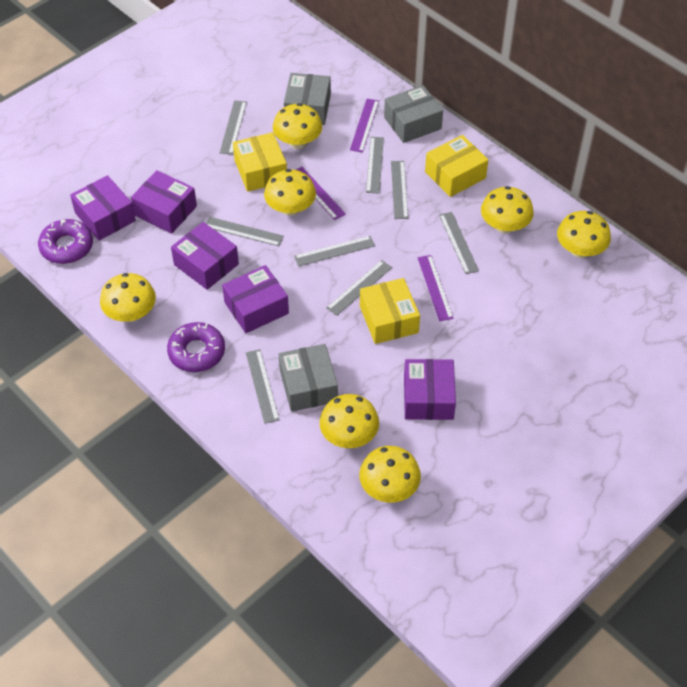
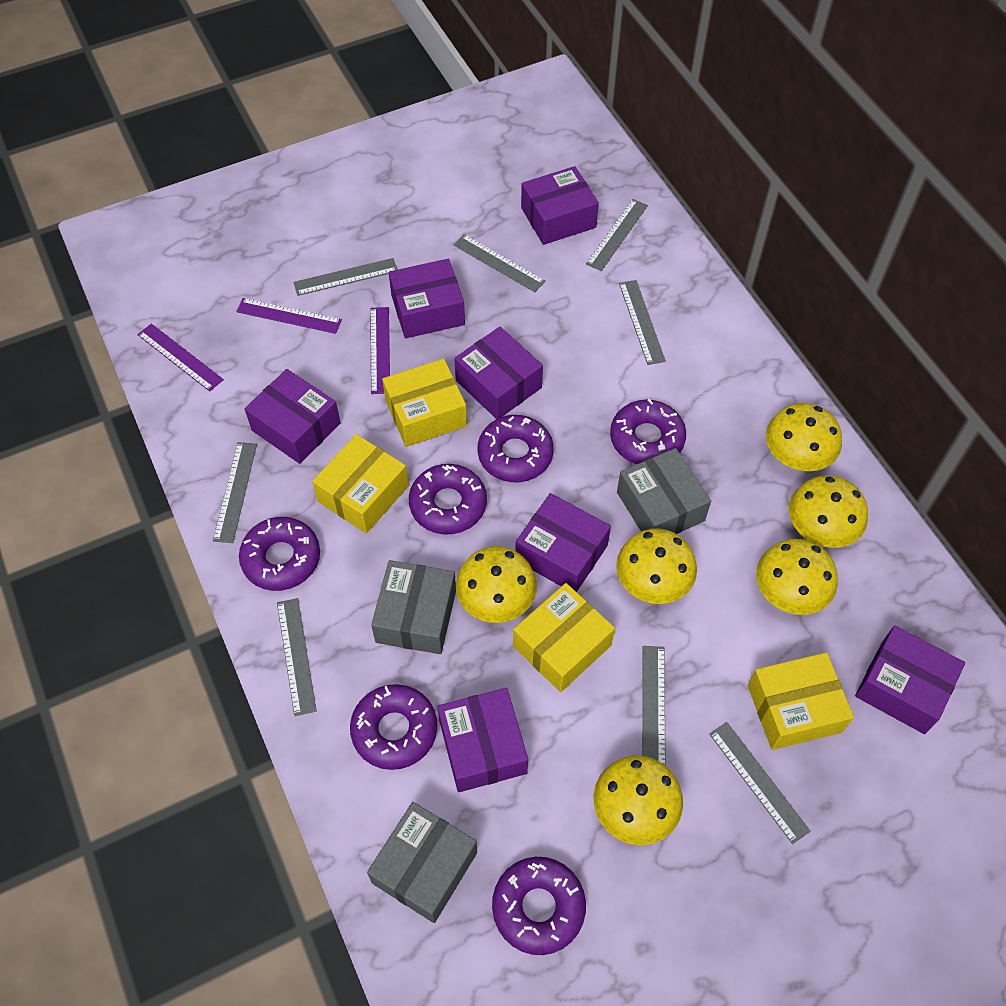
purple box: [70,175,136,241] [131,170,197,234] [171,222,239,290] [222,265,289,333] [404,359,456,420] = 5 -> [245,369,340,464] [389,259,465,338] [438,688,528,792] [454,327,543,419] [515,493,611,592] [521,166,599,245] [855,625,965,734] = 7
purple donut: [38,219,93,264] [167,322,225,372] = 2 -> [239,517,320,591] [350,684,437,770] [409,464,487,535] [478,415,554,482] [492,857,586,955] [610,399,686,464] = 6
yellow box: [233,132,287,192] [360,278,420,344] [425,135,488,197] = 3 -> [312,434,409,533] [382,359,467,447] [513,583,615,692] [748,652,854,750] = 4
yellow mushroom: [100,273,156,322] [264,169,316,216] [273,103,322,149] [320,394,379,448] [359,446,421,503] [481,186,534,234] [557,211,611,258] = 7 -> [456,546,537,623] [593,756,683,845] [616,529,697,604] [756,539,838,615] [766,403,842,471] [789,475,868,548] = 6

